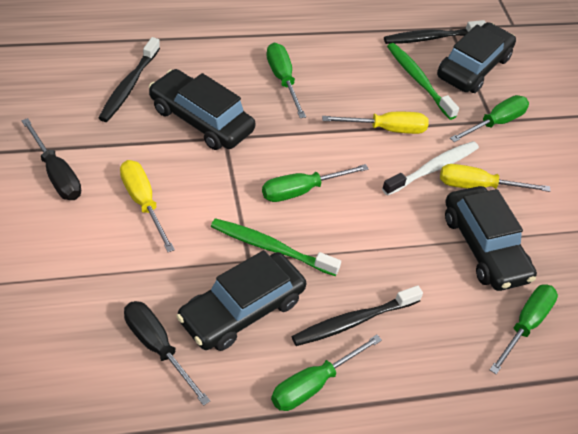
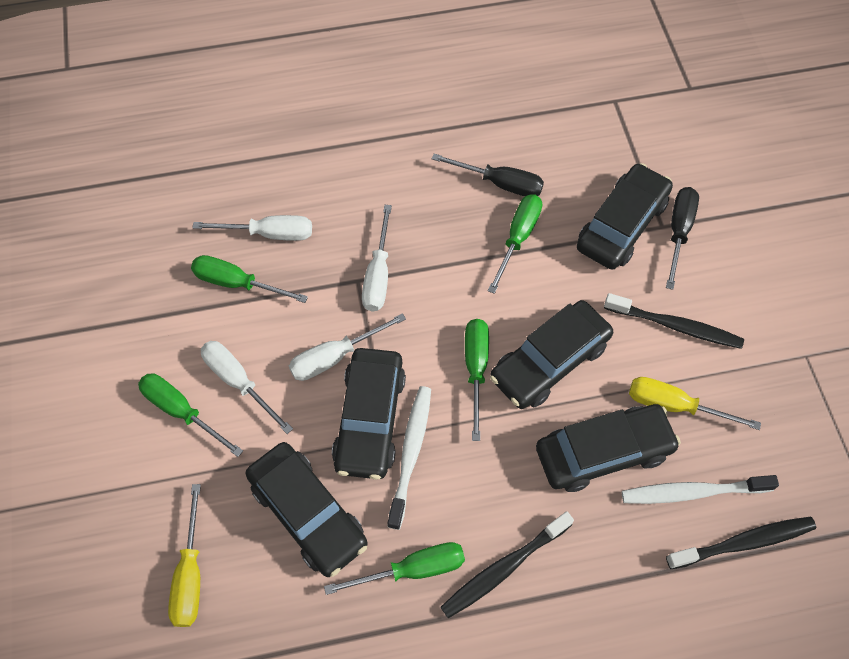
black car: [149,69,256,150] [176,250,306,351] [437,22,516,93] [445,186,537,291] = 4 -> [246,442,368,577] [332,348,406,480] [490,300,613,409] [536,404,681,492] [577,163,673,270] = 5
green toothbrush: [211,218,341,276] [387,43,459,120] = 2 -> none = 0
white screwdriver: none = 0 -> [193,215,312,241] [201,341,293,434] [289,313,406,381] [362,205,392,312] = 4
white toothbrush: [382,141,479,196] = 1 -> [387,386,431,530] [622,475,779,504] = 2
yellow screwdriver: [120,160,175,252] [322,112,428,134] [440,164,551,192] = 3 -> [168,484,201,627] [629,377,761,430] = 2

